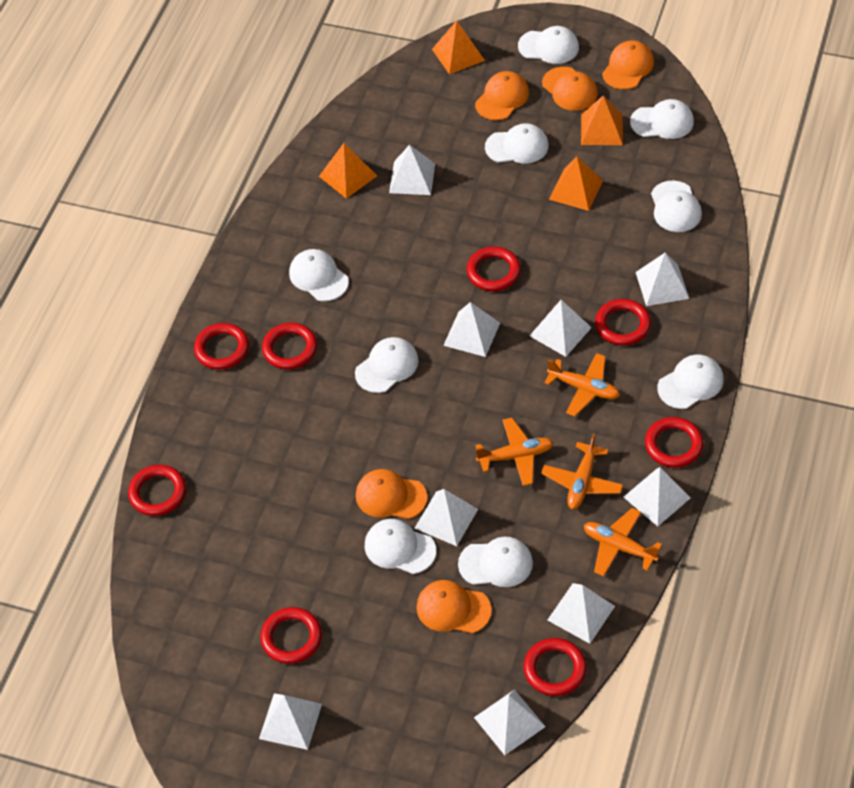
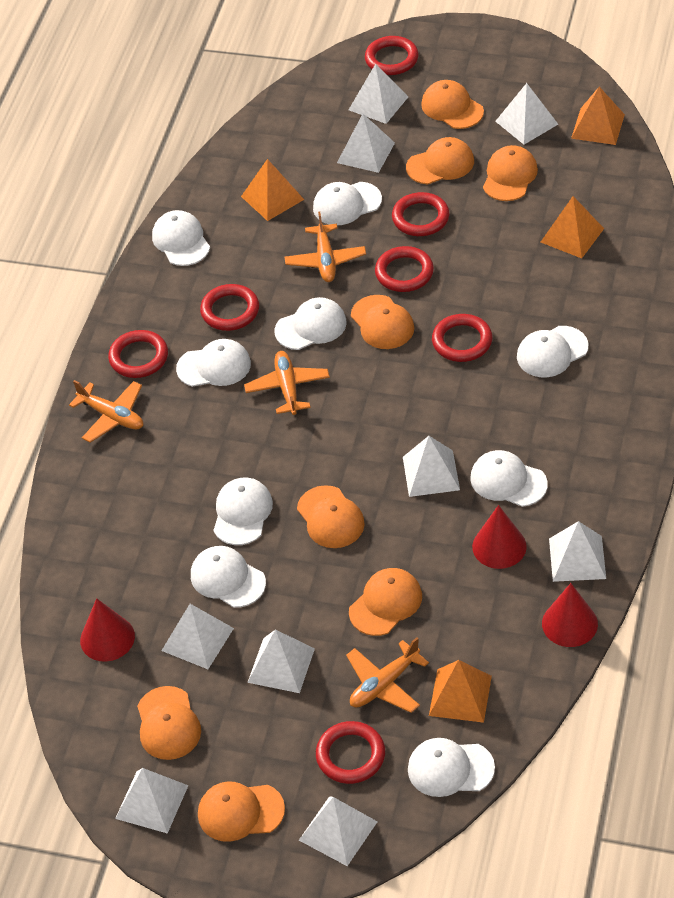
orange cap: [356,469,428,519] [416,580,492,633] [475,71,529,120] [542,67,598,111] [602,40,654,90] = 5 -> [137,686,201,760] [198,782,285,842] [297,485,365,548] [349,568,422,636] [351,295,414,349] [406,137,474,185] [421,80,484,129] [483,145,538,201] = 8
red cone: none = 0 -> [80,598,135,662] [472,505,527,569] [542,583,598,647] = 3
red ring: [128,465,186,516] [194,323,249,370] [260,607,322,664] [262,323,317,369] [467,247,521,291] [524,638,586,696] [595,299,651,345] [645,417,703,468] = 8 -> [108,330,168,378] [200,284,259,331] [316,721,385,784] [365,36,419,75] [375,246,434,292] [392,192,449,236] [432,314,492,362] = 7

